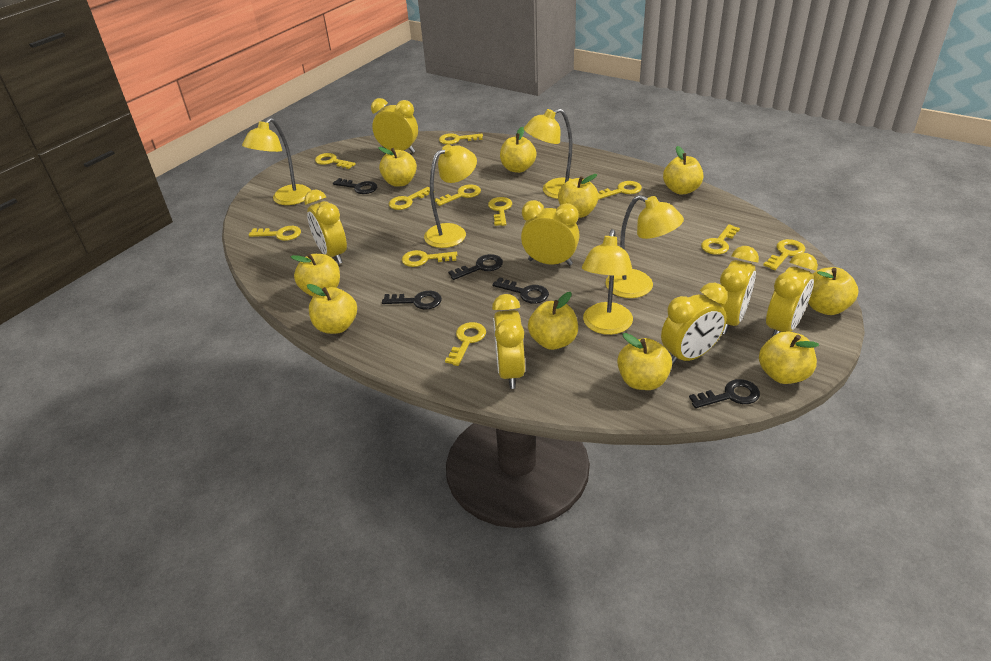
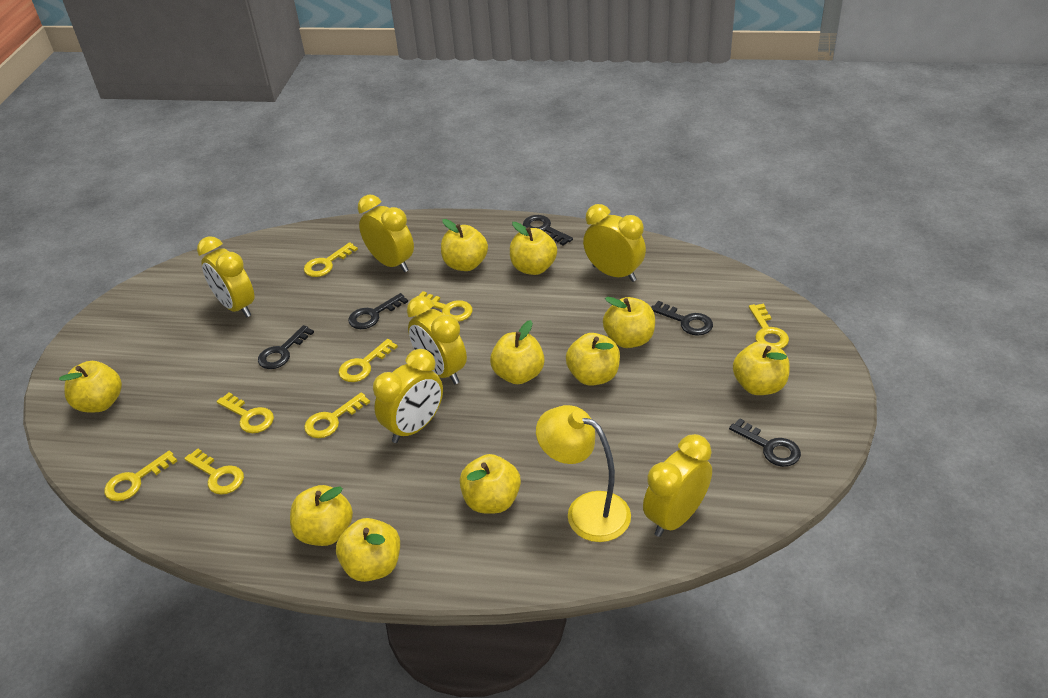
yellow clock: [304,190,347,264] [371,98,418,153] [492,294,525,389] [521,200,580,266] [661,283,728,366] [717,246,759,334] [766,253,818,337] = 7 -> [197,236,255,317] [358,195,414,272] [373,349,443,443] [407,296,467,384] [583,204,646,282] [643,434,712,537] = 6
yellow key: [249,226,301,241] [315,153,355,169] [389,187,430,210] [402,250,457,267] [435,184,481,206] [439,133,483,144] [445,322,486,366] [488,197,512,226] [598,181,642,200] [701,224,740,255] [763,239,805,270] = 11 -> [104,451,177,501] [184,448,244,495] [217,392,274,433] [304,242,358,277] [304,392,370,438] [338,339,398,382] [416,291,473,322] [749,304,789,349] = 8
yellow lamp: [242,118,311,205] [424,144,477,248] [524,108,573,199] [582,229,633,335] [606,195,684,298] = 5 -> [536,405,631,542] = 1

